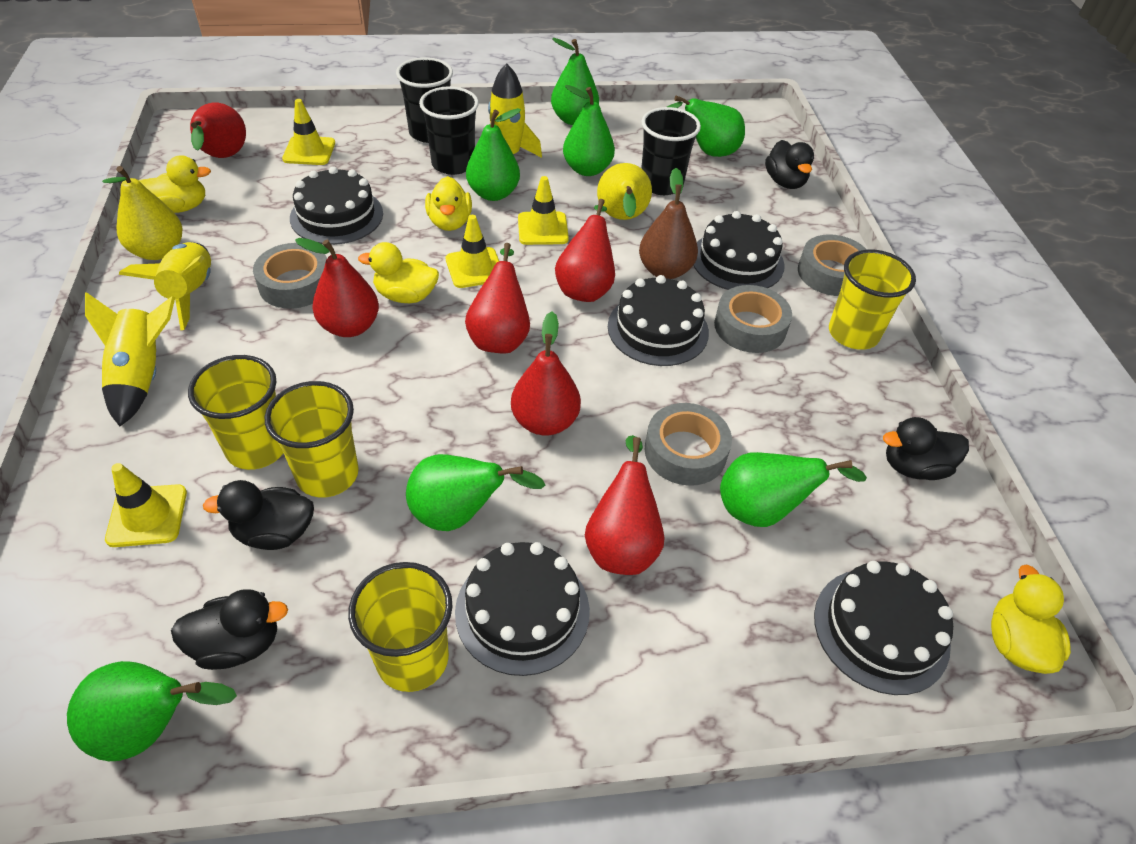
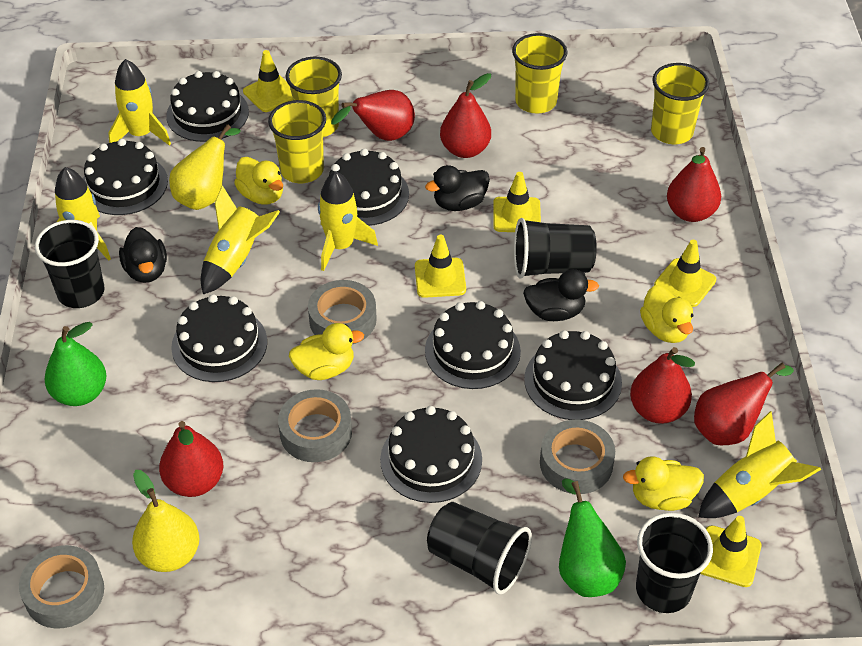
black cake: [290,166,383,245] [455,542,590,676] [608,275,709,366] [693,211,785,290] [814,561,953,695] = 5 -> [83,139,168,215] [166,71,249,142] [171,294,267,382] [329,149,409,226] [380,406,482,503] [425,301,521,389] [524,330,622,420] = 7
black cup: [396,57,453,143] [419,86,479,175] [641,107,701,195] = 3 -> [35,220,105,308] [427,502,532,595] [514,218,597,279] [636,513,713,613] = 4
black duck: [171,589,288,670] [203,480,314,550] [765,140,814,189] [883,417,969,480] = 4 -> [119,227,167,283] [425,165,490,211] [523,269,599,321] = 3
brown pear: [639,168,698,279] = 1 -> none = 0
green pear: [67,661,237,761] [406,454,545,531] [466,108,521,201] [551,38,599,125] [563,85,615,176] [667,96,745,157] [720,452,867,527] = 7 -> [44,322,107,406] [559,478,626,597] = 2
yellow rocket: [85,292,175,426] [119,242,211,330] [488,63,542,158] = 3 -> [55,167,111,261] [108,59,171,146] [201,185,280,294] [318,171,378,271] [698,411,821,518] = 5
yellow traffic cone: [105,463,187,547] [282,99,335,165] [446,215,499,288] [518,176,569,245] = 4 -> [243,50,293,112] [415,235,466,298] [493,172,541,232] [654,240,716,307] [700,516,761,587] = 5

